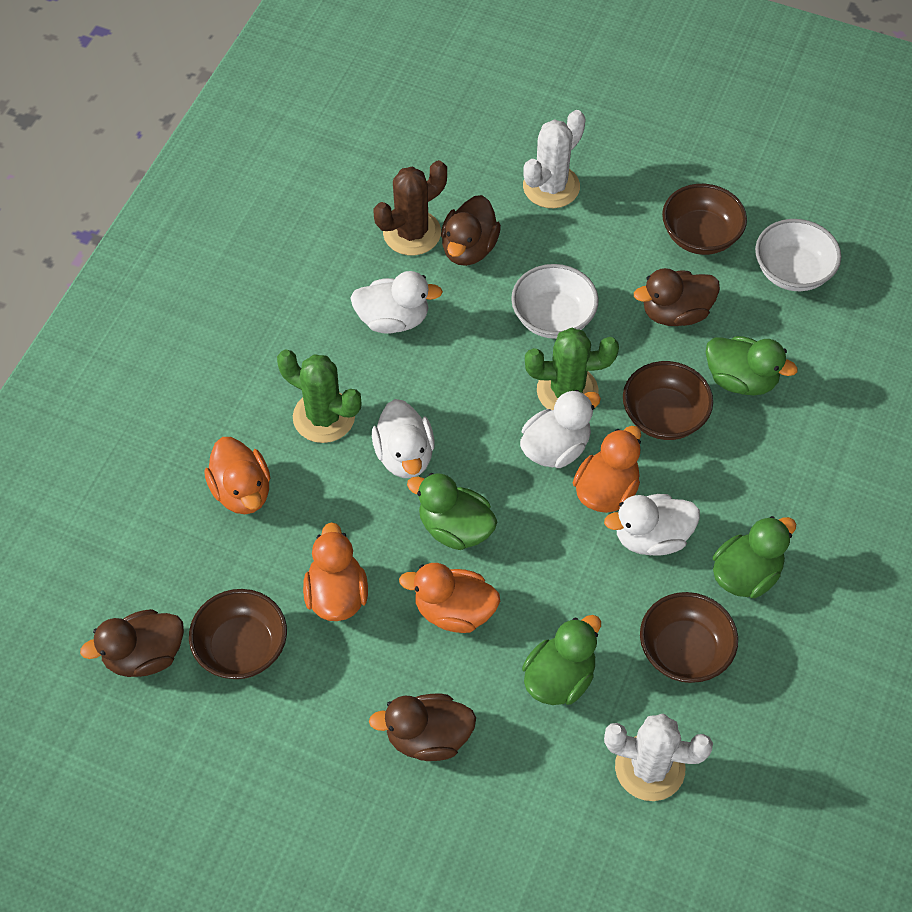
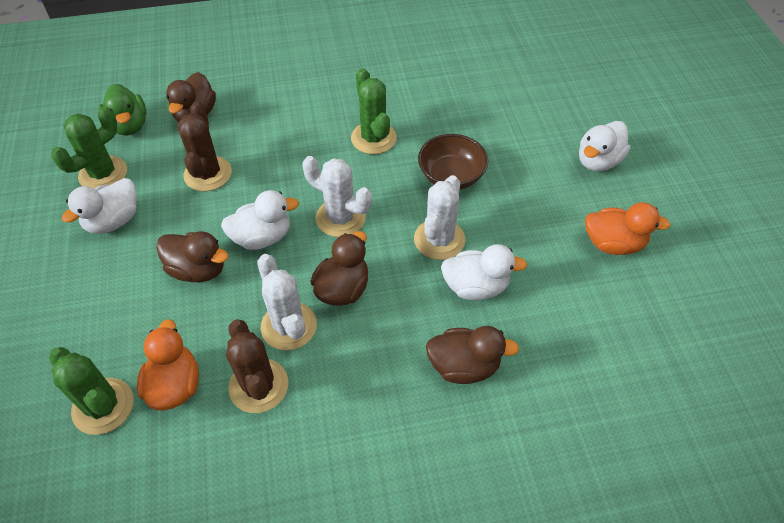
brown bowl: [189,589,287,679] [623,361,713,440] [640,592,738,683] [662,184,747,255] = 4 -> [418,134,488,190] = 1
brown cactus: [374,160,447,255] = 1 -> [177,102,232,191] [226,319,288,413] = 2
green cactus: [277,350,361,443] [525,328,619,410] = 2 -> [49,347,134,435] [51,106,127,189] [351,68,397,154] = 3
green duck: [407,473,497,550] [522,615,601,705] [706,336,798,395] [713,516,796,598] = 4 -> [99,84,146,136] = 1
orange duck: [204,437,270,514] [303,522,368,621] [399,563,500,633] [573,426,641,513] = 4 -> [137,319,199,411] [585,202,671,255] = 2
white bowl: [511,264,599,339] [755,219,841,291] = 2 -> none = 0
white cactus: [523,110,586,208] [604,714,713,801] = 2 -> [257,254,317,350] [302,156,372,237] [414,175,465,260] = 3

